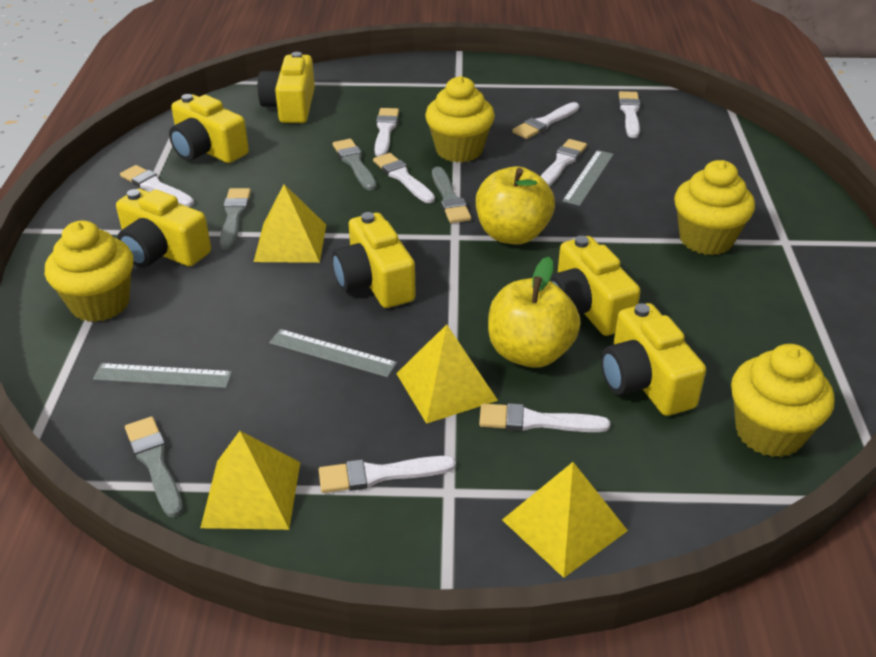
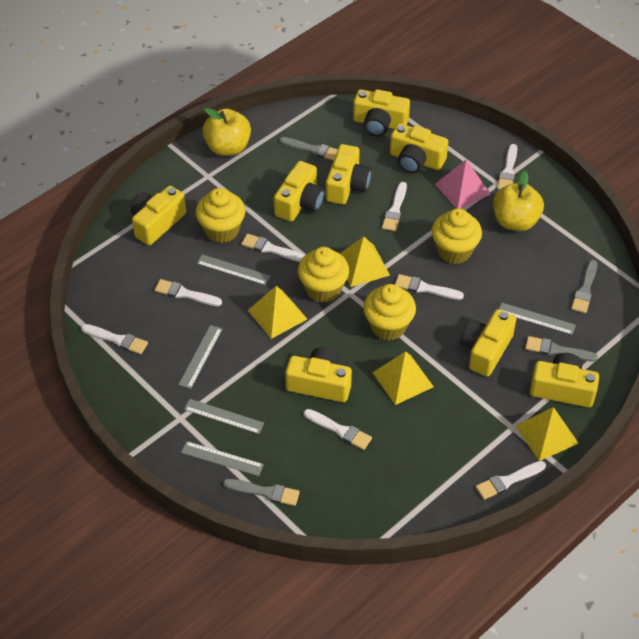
grey ruler: [93,363,232,388] [269,329,397,377] [562,150,614,206] = 3 -> [178,325,222,389] [181,441,264,476] [184,399,264,434] [197,254,270,285] [499,303,576,335] = 5
pink pyramid: none = 0 -> [435,159,491,209] = 1
yellow camera: [116,189,211,268] [169,94,249,163] [258,52,315,123] [332,212,416,308] [550,236,641,336] [601,303,706,416] = 6 -> [131,186,186,245] [274,161,325,222] [285,348,352,402] [326,144,371,205] [353,89,410,137] [390,123,448,173] [460,309,516,377] [530,353,599,407] = 8

